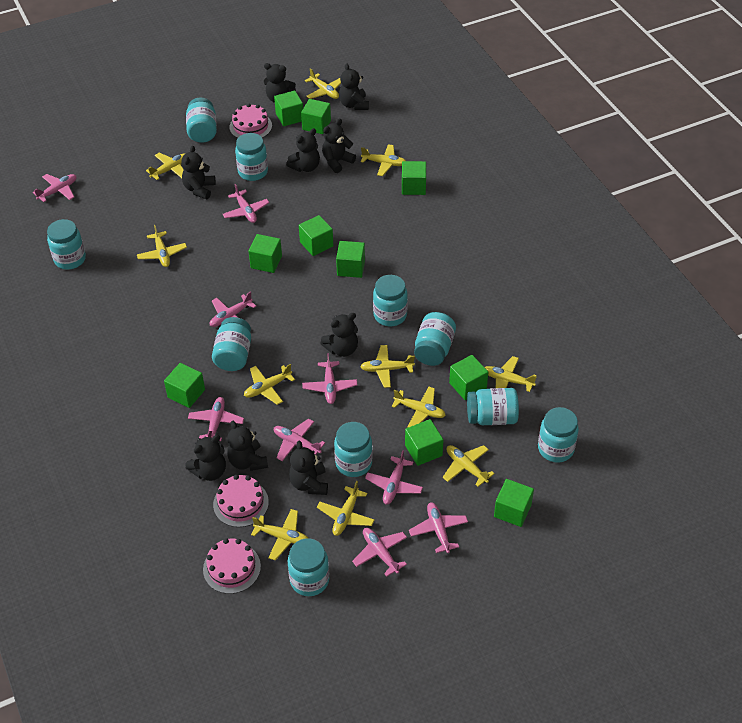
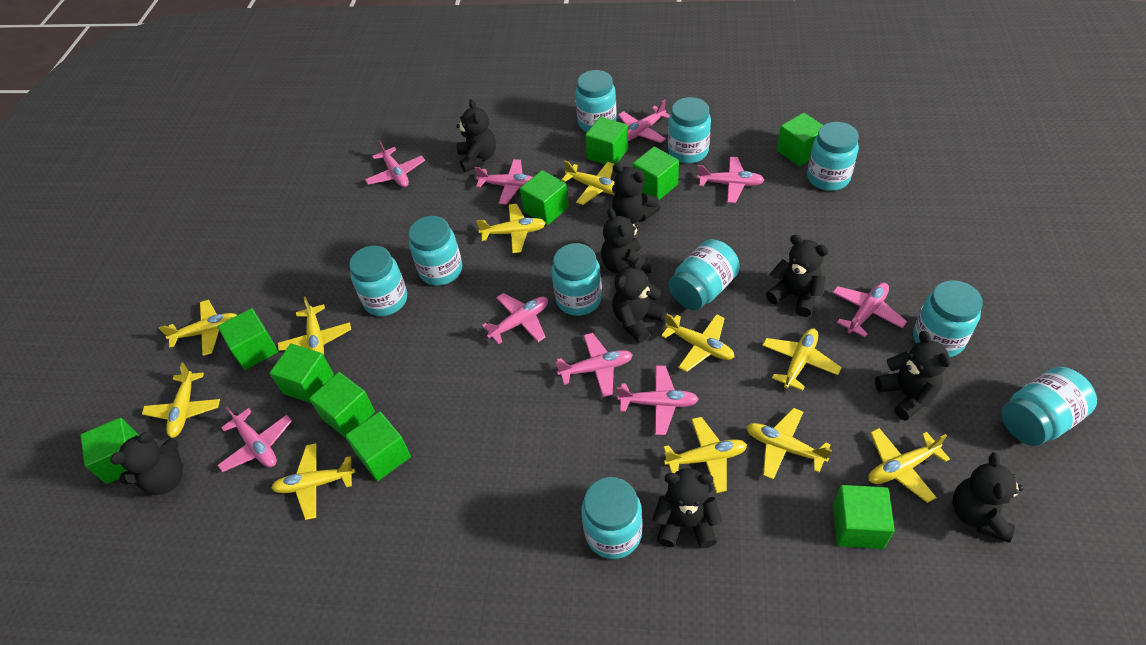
pink cake: [203,538,261,594] [213,475,269,527] [229,104,272,138] = 3 -> none = 0

